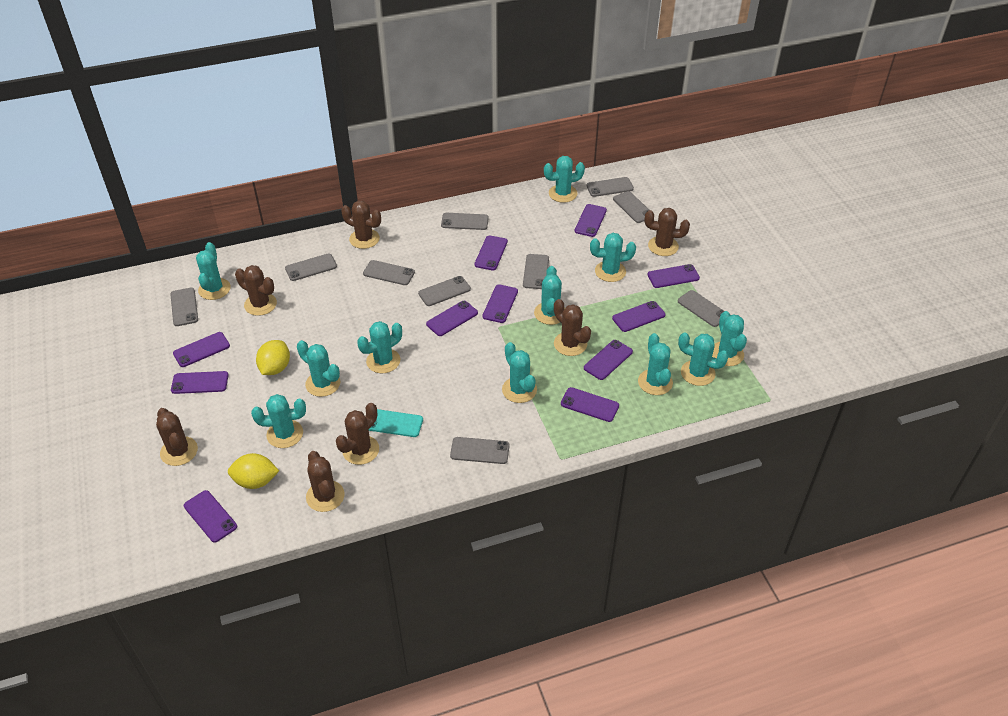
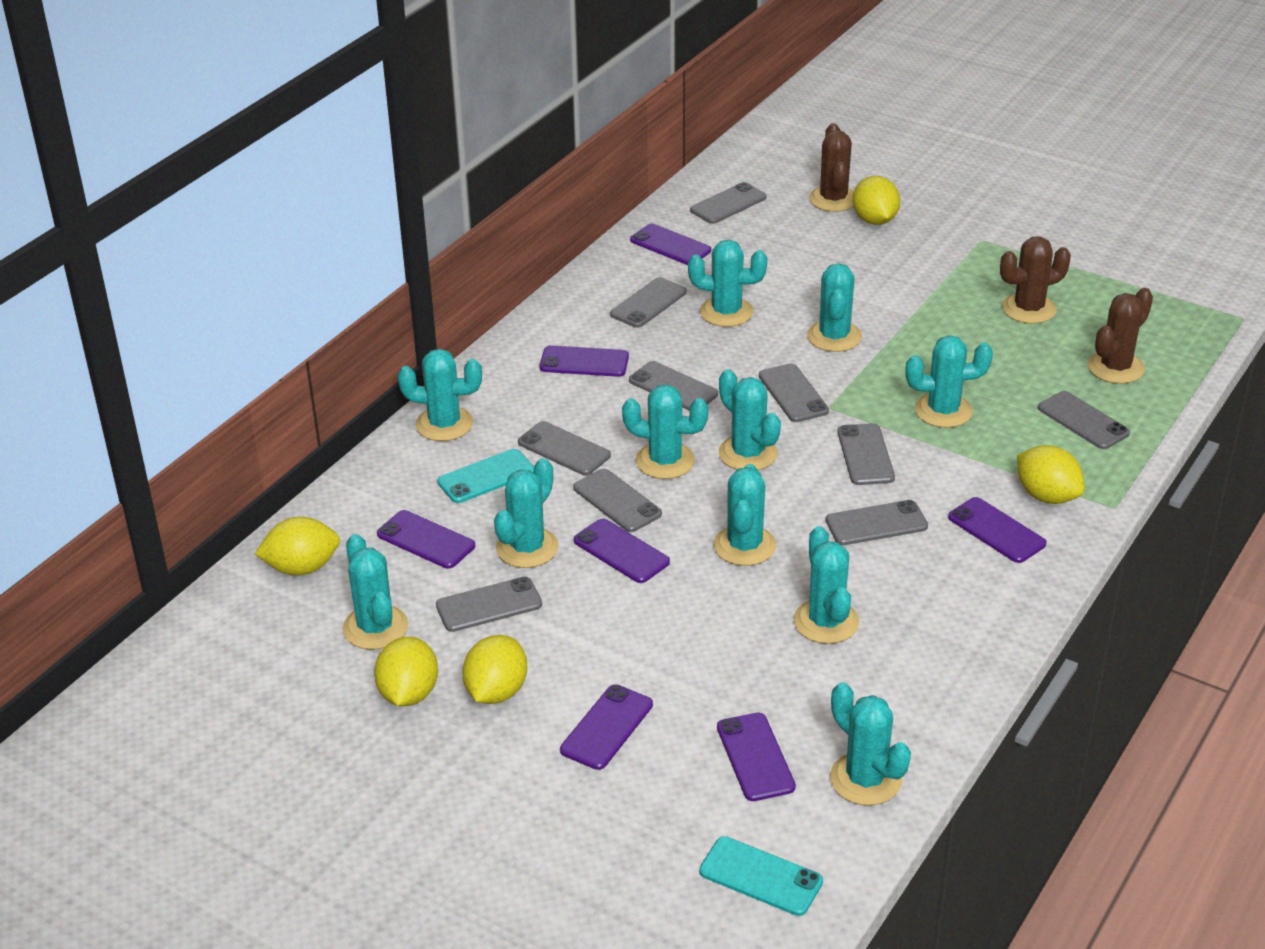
brown cactus: [156,408,198,466] [235,265,277,316] [306,451,345,512] [336,403,379,465] [341,201,381,249] [554,299,591,356] [645,208,690,256] = 7 -> [809,123,854,212] [1000,236,1071,324] [1088,288,1153,384] = 3
purple phone: [171,371,229,394] [173,332,230,367] [184,490,237,543] [426,301,478,336] [474,235,508,270] [482,284,518,323] [561,387,619,422] [574,204,607,237] [584,340,633,380] [612,301,666,332] [647,264,700,288] = 11 -> [377,510,475,569] [540,345,629,377] [560,684,653,770] [574,518,670,583] [630,224,711,265] [717,713,796,801] [948,497,1047,563] = 7
turquoise phone: [369,409,423,437] = 1 -> [437,449,534,503] [699,836,823,916] = 2
yellow lemon: [228,453,279,489] [256,340,290,375] = 2 -> [255,517,340,575] [374,637,438,706] [462,635,527,704] [853,176,900,225] [1017,445,1085,504] = 5

